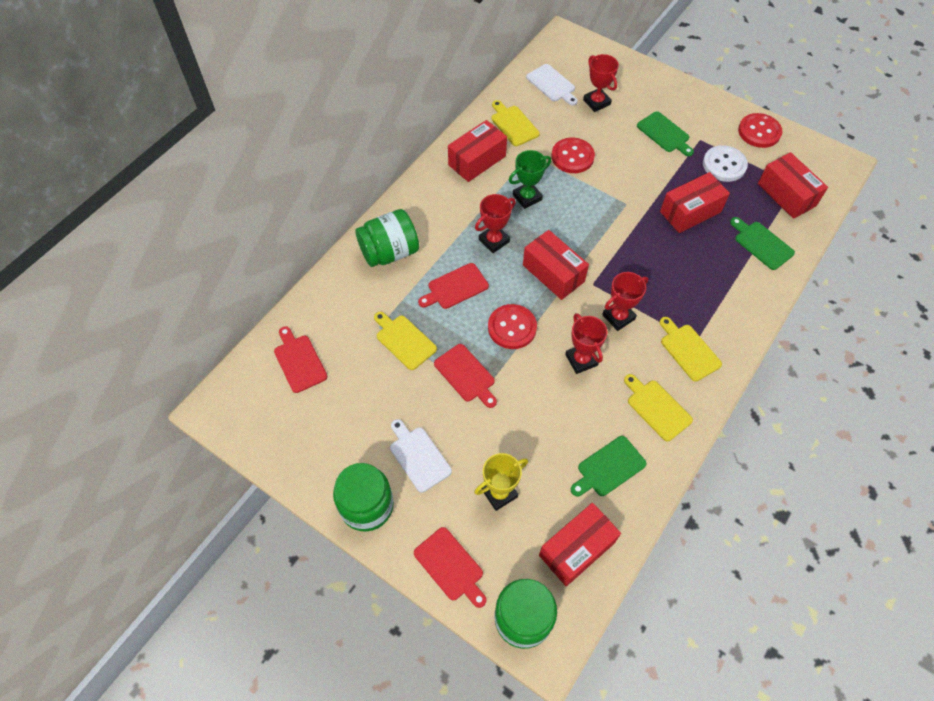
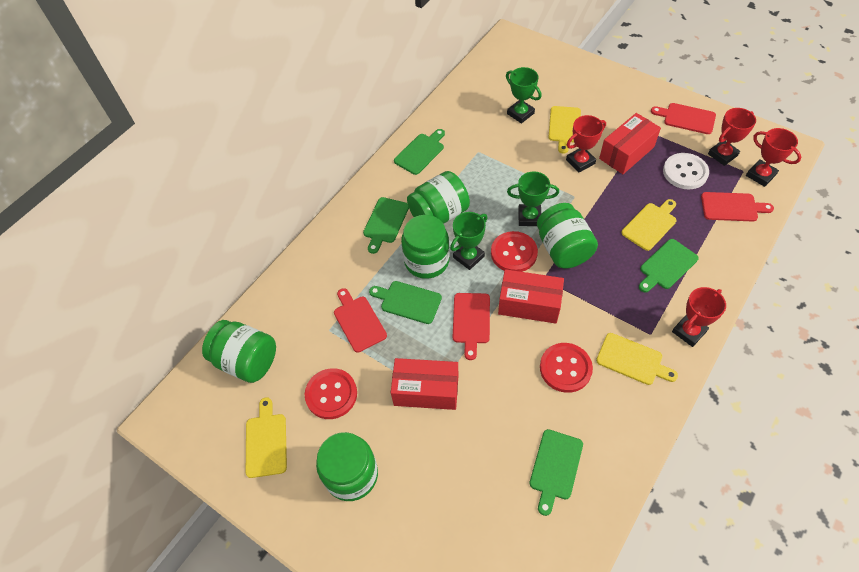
green cutting board: [571,436,647,496] [637,111,694,156] [730,217,795,270] = 3 -> [363,197,409,254] [369,281,442,324] [394,129,445,175] [529,429,583,516] [639,239,699,293] = 5
green jar: [333,463,394,532] [355,209,419,267] [494,579,557,649] = 3 -> [202,320,276,383] [316,432,378,501] [401,215,450,279] [407,171,470,224] [537,203,598,269] = 5
green trophy: [509,150,551,209] = 1 -> [450,212,487,270] [506,67,541,124] [507,171,559,226] = 3
red box: [448,120,507,182] [523,230,589,300] [539,503,621,586] [660,172,730,233] [758,152,828,219] = 5 -> [391,358,458,410] [498,269,564,324] [599,113,661,174] = 3
white cutting board: [390,419,452,493] [526,64,578,106] = 2 -> none = 0
yellow trophy: [474,453,528,511] = 1 -> none = 0

